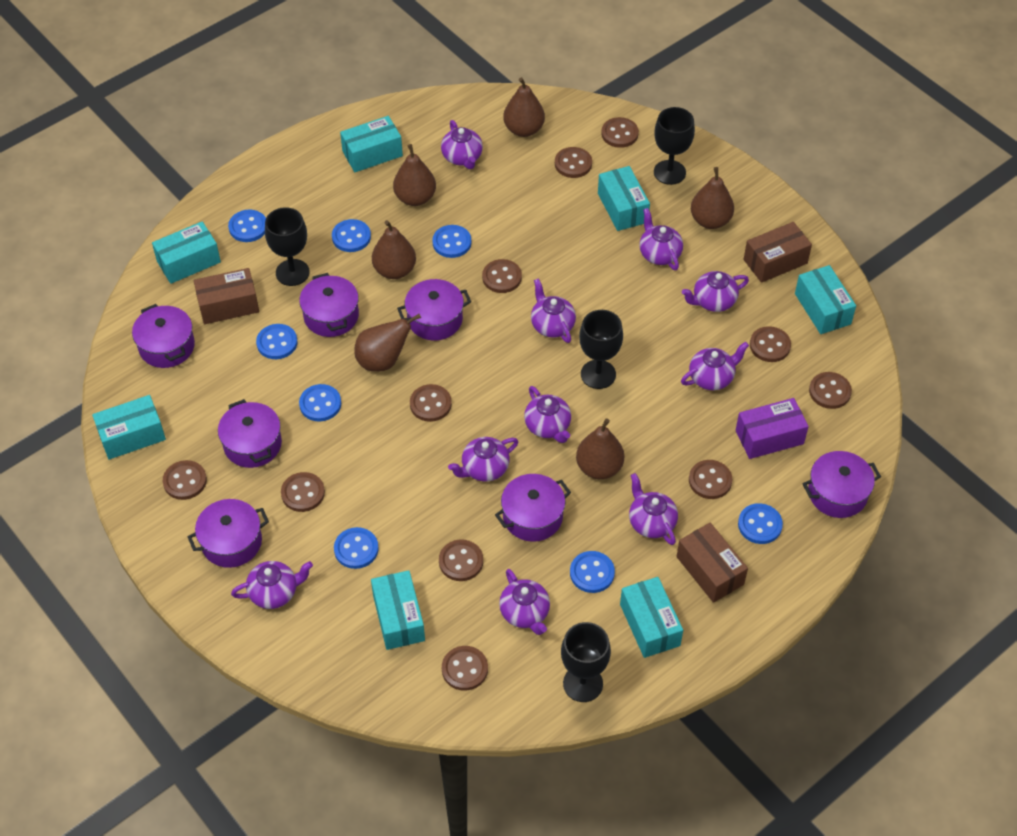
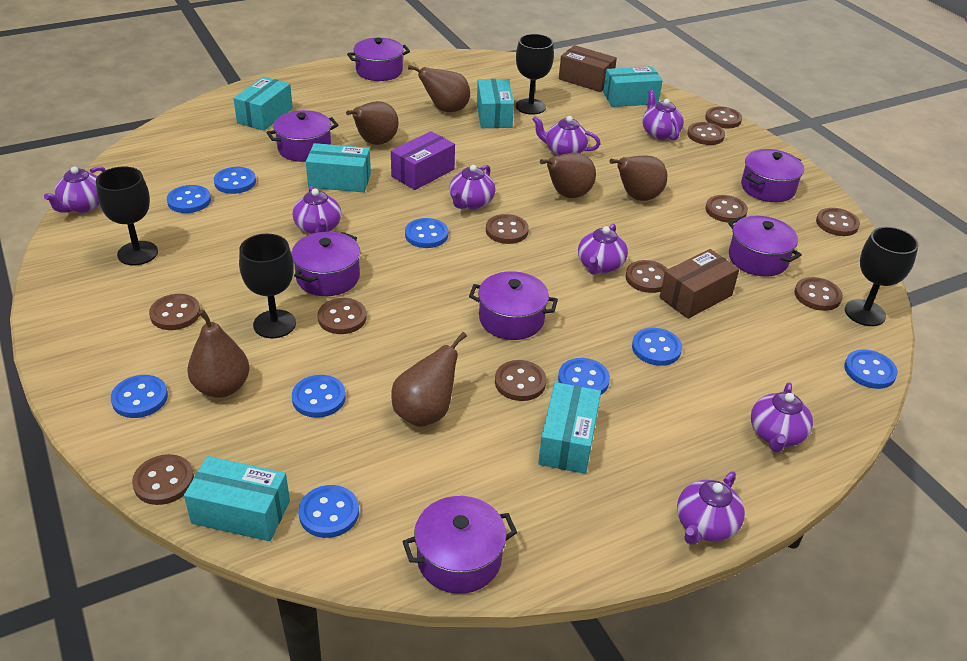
blue button: [228,210,266,242] [256,324,298,359] [299,384,341,421] [332,219,371,252] [334,527,379,569] [432,225,472,258] [570,551,615,593] [738,503,783,544] = 8 -> [111,375,168,418] [167,185,211,213] [214,167,256,194] [292,375,346,418] [298,485,359,538] [405,218,448,248] [558,358,610,395] [632,328,682,366] [844,349,898,389] = 9
brown box: [193,268,259,324] [676,523,748,603] [743,222,812,283] = 3 -> [559,45,617,92] [660,249,739,319] = 2
purple teapot: [231,561,313,609] [441,120,483,169] [448,437,519,481] [499,569,550,635] [524,386,571,443] [531,278,576,343] [629,473,678,545] [639,208,683,270] [681,342,749,390] [682,271,749,312] = 10 -> [44,166,106,213] [293,186,342,234] [449,165,496,209] [532,116,601,156] [578,224,628,275] [642,90,684,140] [677,472,745,545] [751,382,813,453] = 8
turquoise box: [92,395,166,460] [152,221,221,284] [340,116,403,172] [371,570,425,650] [598,166,650,231] [620,577,683,658] [795,265,856,334] = 7 -> [184,456,290,541] [233,76,293,131] [306,143,371,192] [477,79,514,128] [538,382,601,474] [603,66,663,107] = 6

